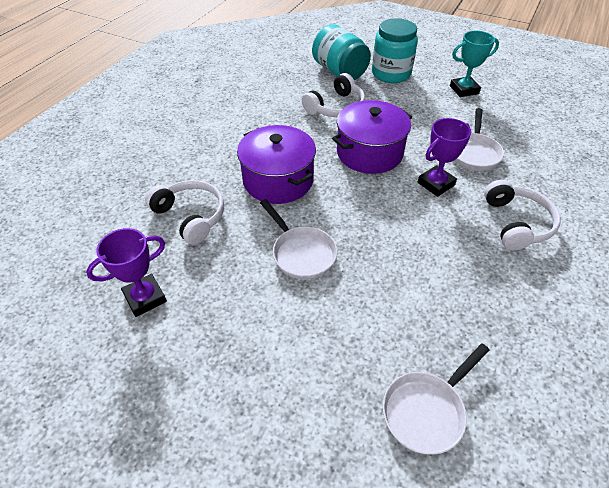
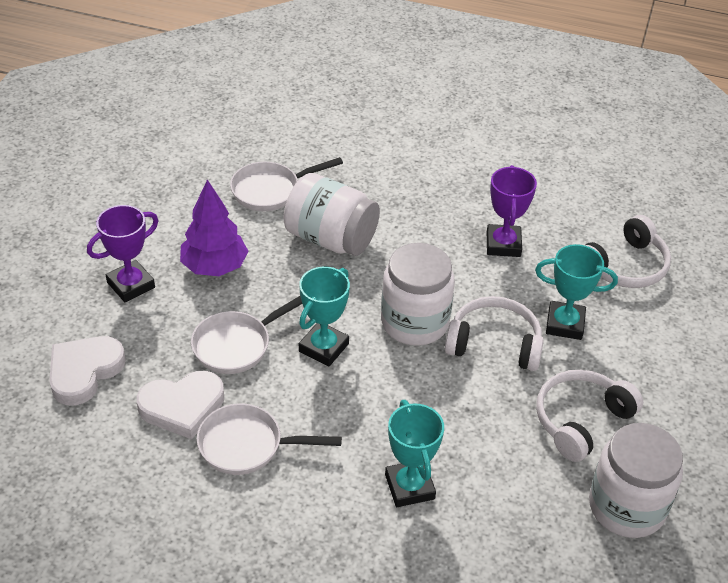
purple pot: [237,125,316,204] [332,100,412,174] = 2 -> none = 0
purple tree: none = 0 -> [180,180,248,276] = 1
turquoise jar: [312,24,371,80] [372,18,418,83] = 2 -> none = 0
turquoise trophy: [450,31,499,97] = 1 -> [299,267,350,367] [385,400,444,507] [535,244,618,340] = 3
white heart: none = 0 -> [49,336,126,406] [137,371,224,439] = 2
white jar: none = 0 -> [284,173,380,256] [381,243,455,345] [589,423,683,538] = 3

